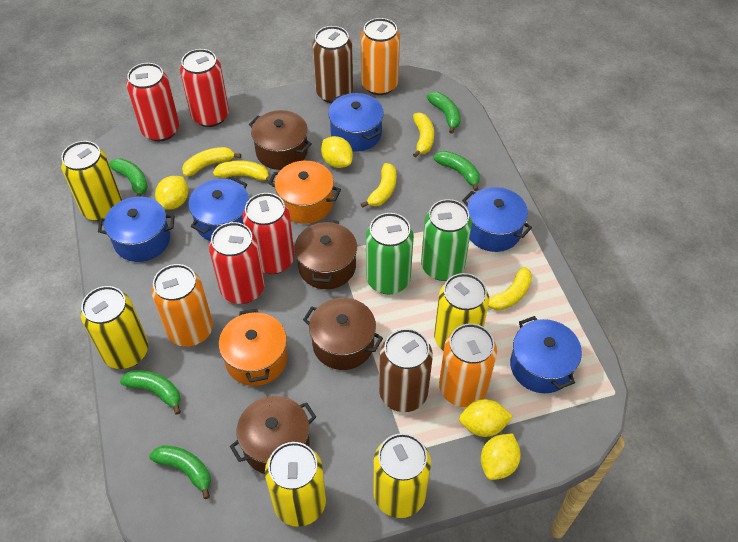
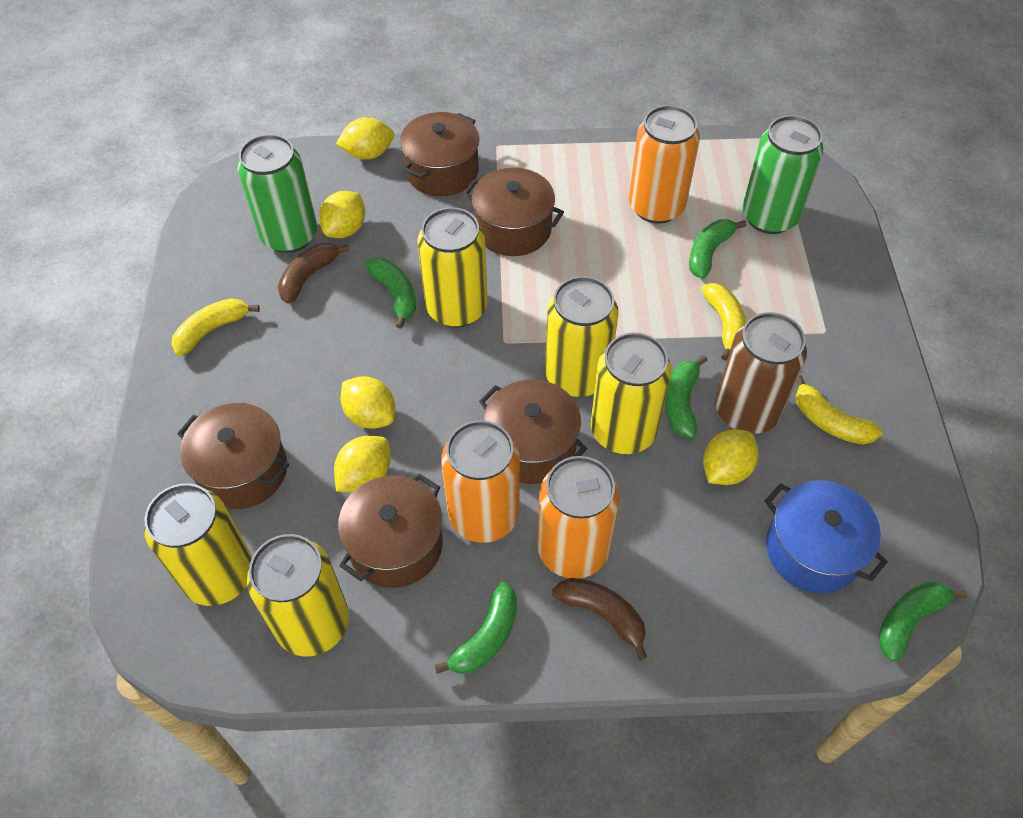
blue pot: [98,197,175,262] [189,178,249,241] [328,93,384,152] [462,187,532,252] [510,316,582,393] = 5 -> [765,480,888,593] = 1
brown banana: none = 0 -> [278,243,349,304] [552,578,647,661] = 2
brown can: [312,26,353,103] [379,329,433,412] = 2 -> [715,312,807,434] = 1
brown pot: [230,396,316,474] [249,110,312,170] [294,220,357,289] [303,298,383,370] = 4 -> [177,403,289,509] [338,473,443,588] [400,112,480,196] [464,168,564,256] [479,380,587,484] = 5
orange pot: [219,309,288,386] [268,161,341,224] = 2 -> none = 0
red can: [126,63,179,141] [180,49,229,127] [209,222,265,304] [242,193,295,274] = 4 -> none = 0
yellow banana: [182,147,241,177] [213,160,274,183] [361,163,396,208] [413,113,434,158] [488,267,532,311] = 5 -> [171,298,260,356] [701,283,747,361] [795,375,882,445] = 3
yellow lemon: [155,176,188,210] [321,136,353,168] [459,399,513,437] [481,433,521,480] = 4 -> [319,191,365,238] [334,436,391,492] [336,117,394,160] [341,376,395,429] [703,429,759,485] = 5

